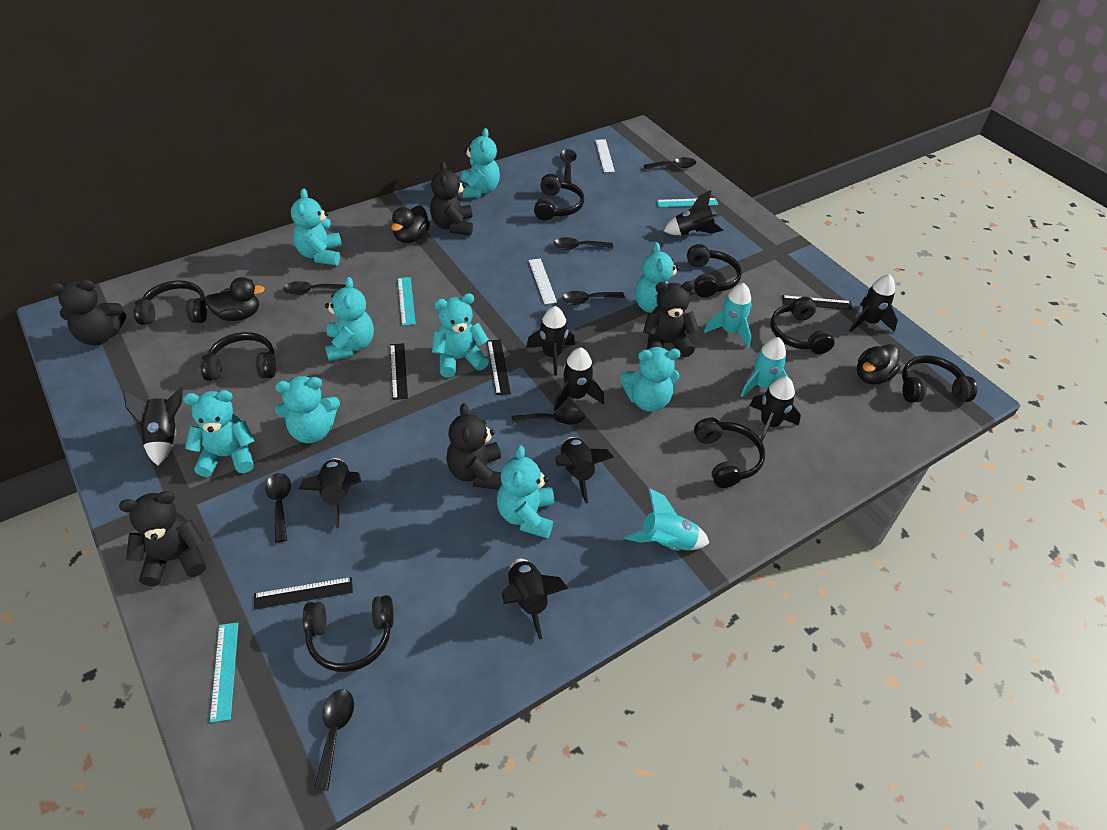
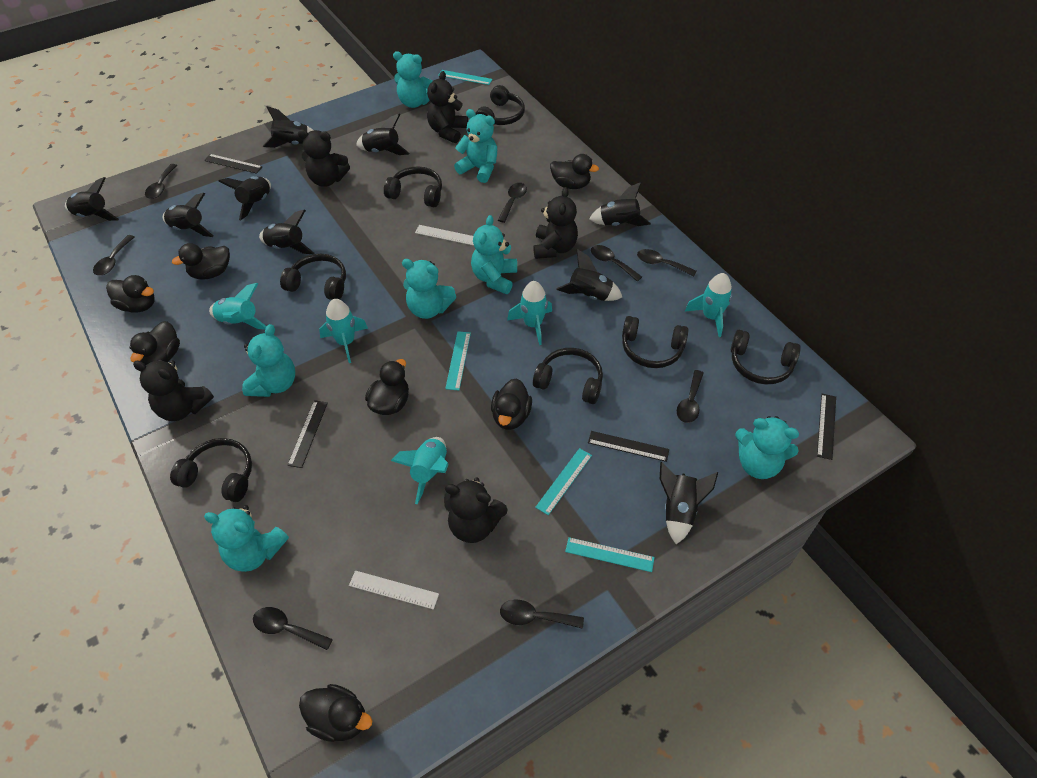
black duck: [204,277,265,321] [391,206,430,243] [857,344,901,385] = 3 -> [106,275,155,313] [129,321,180,365] [172,243,230,280] [299,684,372,742] [365,359,409,415] [491,378,532,430] [550,154,599,189] = 7
black headphones: [133,280,207,325] [200,332,276,381] [303,595,393,672] [534,174,584,220] [687,244,742,297] [694,418,765,488] [770,297,835,354] [902,355,977,402] = 8 -> [170,438,252,502] [280,254,346,300] [384,166,442,207] [475,85,525,125] [533,348,603,404] [622,316,689,368] [731,330,801,384] = 7
turquoise rocket: [624,488,709,551] [704,283,752,348] [740,337,788,397] = 3 -> [209,283,267,330] [319,299,368,363] [391,437,449,504] [507,281,552,345] [685,273,732,337] = 5
turquoise ruler: [210,622,238,722] [398,277,416,326] [656,198,718,207] = 3 -> [438,70,492,85] [445,331,471,391] [535,448,592,515] [565,537,655,572] = 4
turquoise teddy bear: [183,390,254,477] [275,376,340,443] [291,188,342,265] [325,277,374,361] [432,293,489,377] [461,128,500,198] [497,445,554,539] [621,347,681,412] [635,242,680,313] = 9 -> [204,505,289,572] [242,324,295,397] [393,51,432,108] [402,259,456,319] [454,109,497,183] [471,215,517,294] [735,416,799,479] = 7

